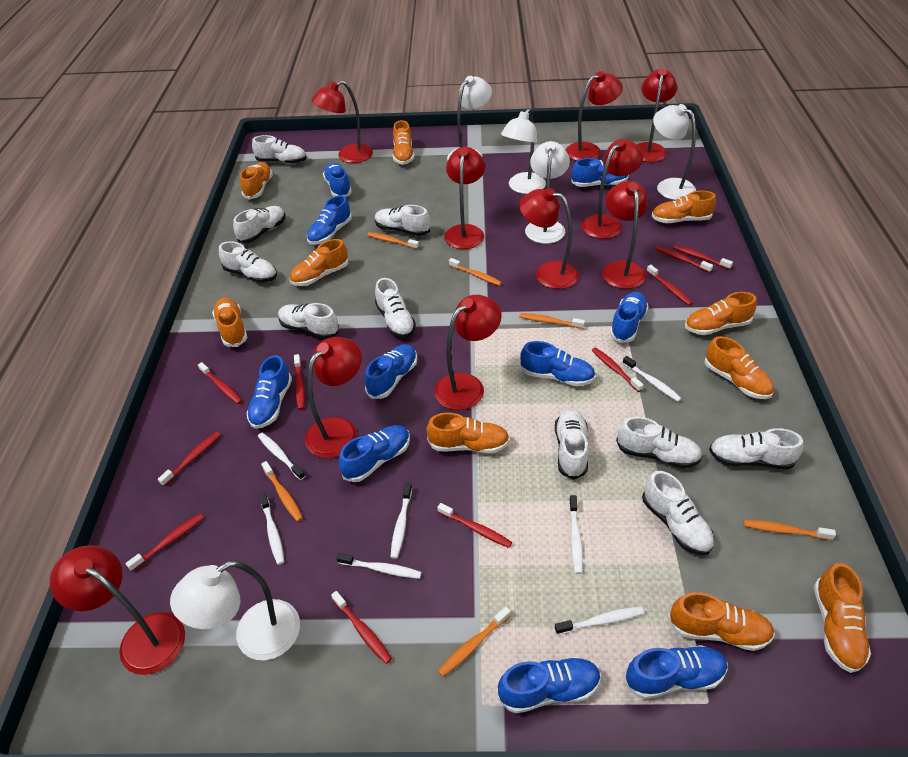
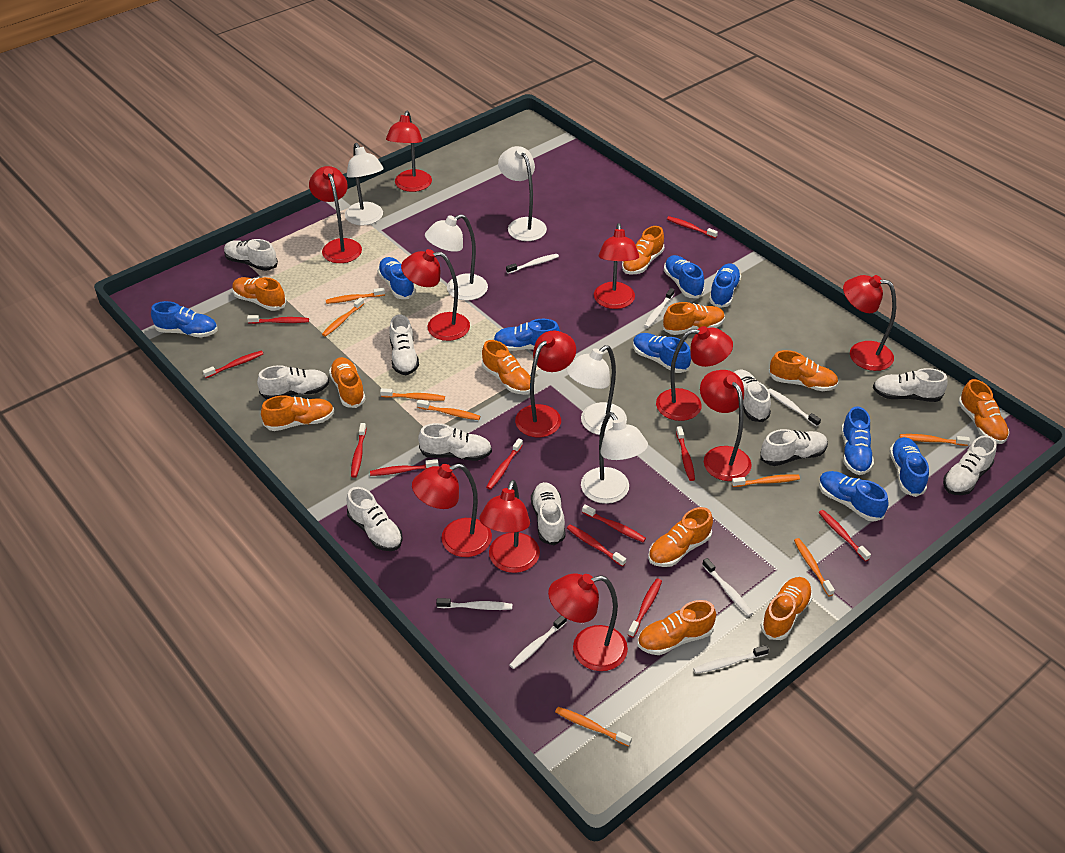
blue shoe: [246,355,292,429] [307,195,352,245] [323,163,352,197] [339,425,410,482] [365,344,417,399] [498,656,601,713] [520,341,595,386] [571,158,629,187] [610,292,649,343] [625,645,728,699] = 10 -> [151,301,217,338] [377,257,416,299] [493,319,560,351] [633,333,691,373] [664,255,704,298] [709,263,741,308] [819,471,888,522] [841,406,874,475] [889,437,929,497] = 9
orange shoe: [212,298,247,347] [240,162,273,199] [289,239,348,286] [393,120,415,165] [426,413,510,453] [651,191,716,223] [668,592,775,651] [685,292,757,335] [704,336,774,399] [814,563,871,673] = 10 -> [232,277,286,311] [261,395,334,431] [329,357,366,408] [482,340,531,394] [622,226,664,275] [637,600,716,655] [648,507,713,567] [663,302,725,335] [760,577,813,640] [769,350,838,391] [958,379,1009,444] = 11
orange toothbrush: [261,461,303,522] [367,232,419,249] [438,607,511,677] [449,258,502,286] [519,313,585,329] [743,520,836,540] = 6 -> [322,297,364,337] [326,288,385,304] [380,388,445,401] [417,399,480,420] [555,707,632,747] [732,474,800,487] [794,538,835,596] [900,434,970,446] = 8
red lamp: [50,545,185,675] [305,337,362,458] [312,81,373,163] [434,295,502,410] [444,147,485,249] [519,188,579,289] [566,71,623,161] [582,139,643,239] [602,181,648,289] [637,69,677,162] = 10 -> [309,166,362,263] [386,111,432,192] [401,249,470,341] [412,463,492,557] [479,480,540,573] [515,331,576,437] [548,573,628,671] [594,223,639,309] [656,326,733,421] [700,370,752,481] [843,275,896,371] = 11
red toothbrush: [125,514,204,571] [158,431,221,486] [198,362,242,404] [294,354,305,410] [331,591,392,664] [437,503,512,548] [592,347,644,392] [647,265,693,305] [656,246,713,273] [673,245,733,270] = 10 -> [203,351,263,378] [247,315,309,324] [351,423,366,478] [370,459,439,476] [486,438,523,490] [567,524,626,567] [582,504,646,542] [628,578,662,638] [667,216,718,238] [676,426,695,481] [818,510,871,561] = 11

